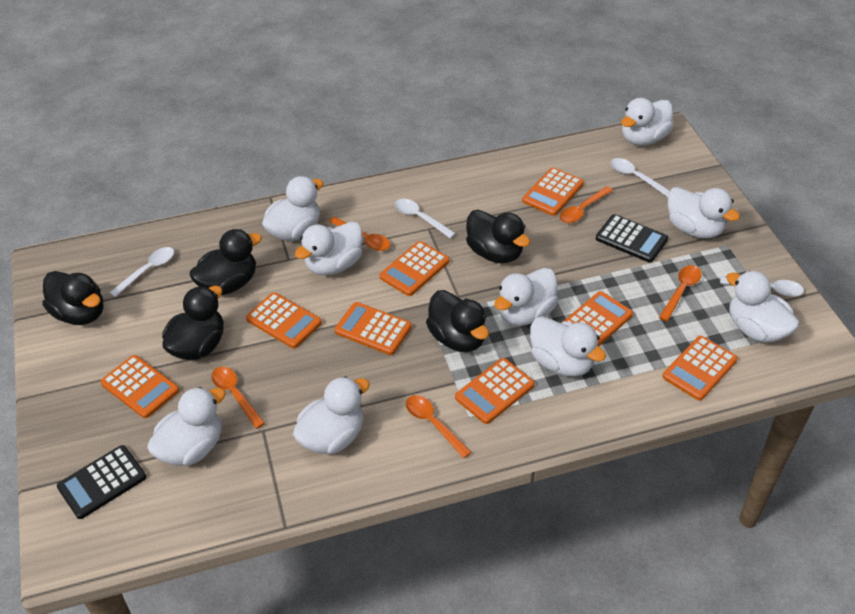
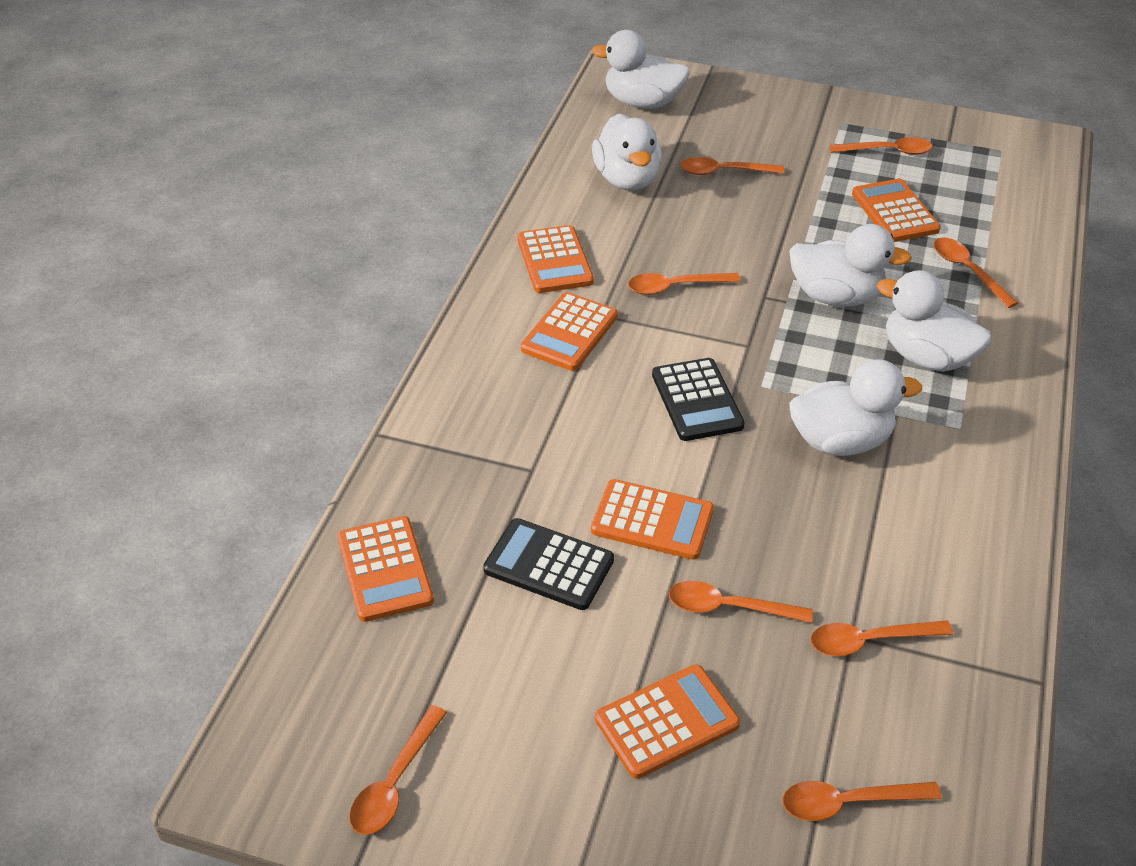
black duck: [42,271,103,325] [162,286,224,360] [190,229,262,295] [426,290,489,352] [466,210,530,263] = 5 -> none = 0
orange calculator: [100,355,179,418] [246,292,322,349] [334,302,412,355] [380,241,449,296] [455,358,535,424] [522,167,584,216] [564,291,633,346] [662,336,738,401] = 8 -> [338,516,434,622] [517,225,594,293] [521,292,618,371] [591,479,714,560] [595,665,740,779] [852,179,941,242] = 6
orange spoon: [211,367,265,429] [329,217,390,251] [406,395,472,458] [560,186,613,223] [659,265,702,322] = 5 -> [349,705,447,835] [628,273,741,295] [669,581,813,623] [681,157,784,175] [783,781,942,821] [810,620,953,656] [830,137,933,155] [934,237,1018,308] = 8
white duck: [147,387,226,466] [262,176,323,241] [293,376,370,454] [294,221,363,276] [494,268,558,326] [530,316,606,377] [621,98,673,146] [668,187,740,239] [726,271,800,343] = 9 -> [591,30,690,109] [592,114,662,190] [789,224,912,307] [789,360,922,456] [877,270,992,372] = 5
white spoon: [110,247,174,297] [395,198,456,238] [610,158,670,197] [720,277,804,297] = 4 -> none = 0

